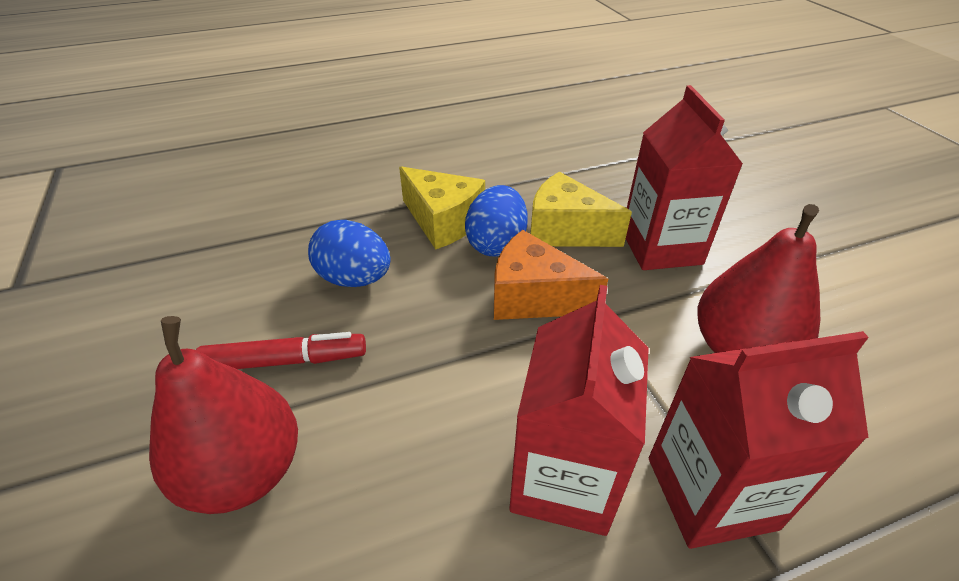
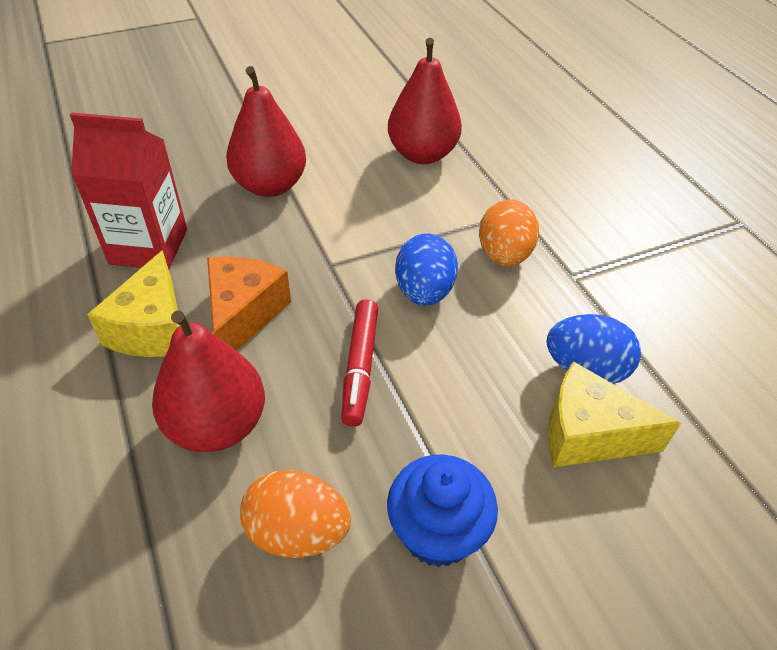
blue cupcake: none = 0 -> [387,455,498,567] = 1
orange egg: none = 0 -> [240,470,351,558] [479,200,539,267] = 2
red carton: [509,285,649,536] [626,85,743,270] [649,331,869,549] = 3 -> [70,113,187,269] = 1
red pear: [149,316,298,514] [697,204,820,353] = 2 -> [152,310,265,452] [226,66,306,197] [388,38,462,164] = 3

